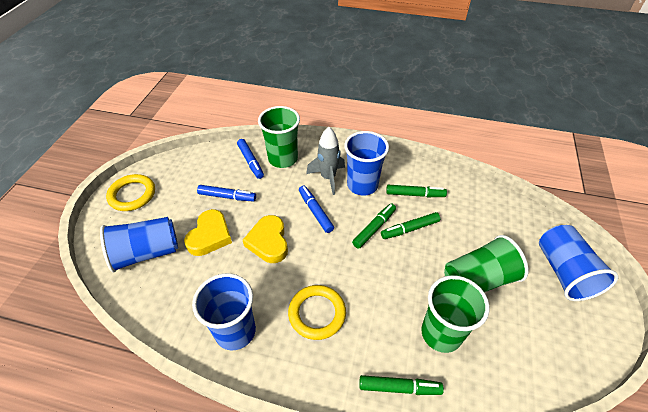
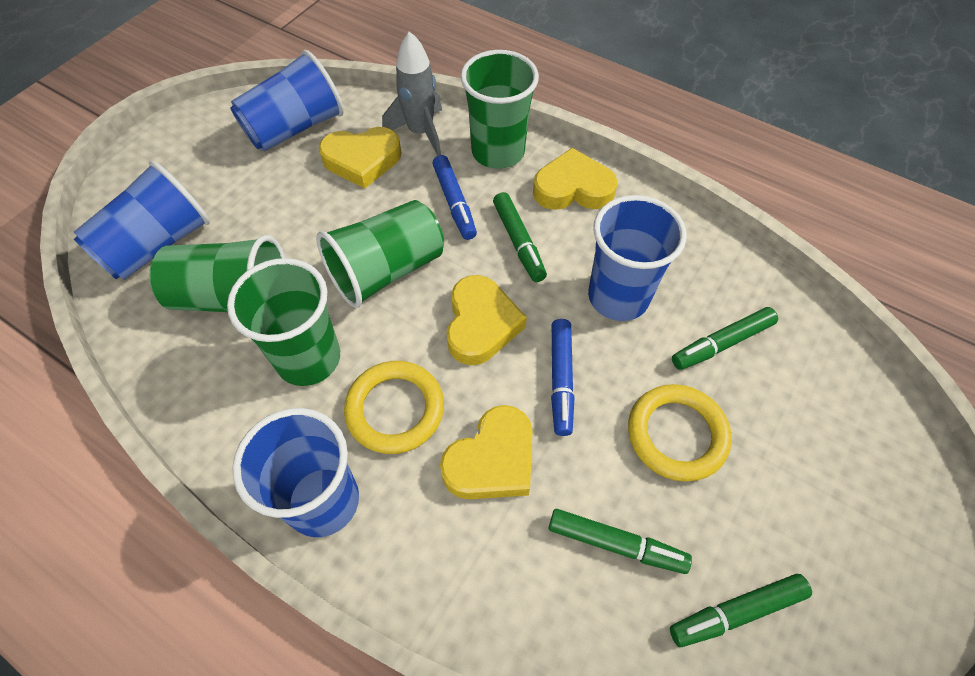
blue marker: [197,185,256,201] [237,139,264,179] [299,186,334,233] = 3 -> [432,155,477,240] [551,319,575,436] = 2
green cup: [258,106,300,168] [421,275,490,353] [444,235,529,292] = 3 -> [149,235,285,312] [227,258,340,386] [316,200,444,308] [460,50,539,169] = 4
yellow heart: [184,209,232,256] [243,215,288,263] = 2 -> [319,127,401,189] [440,405,532,499] [446,275,527,365] [533,148,618,210] = 4

